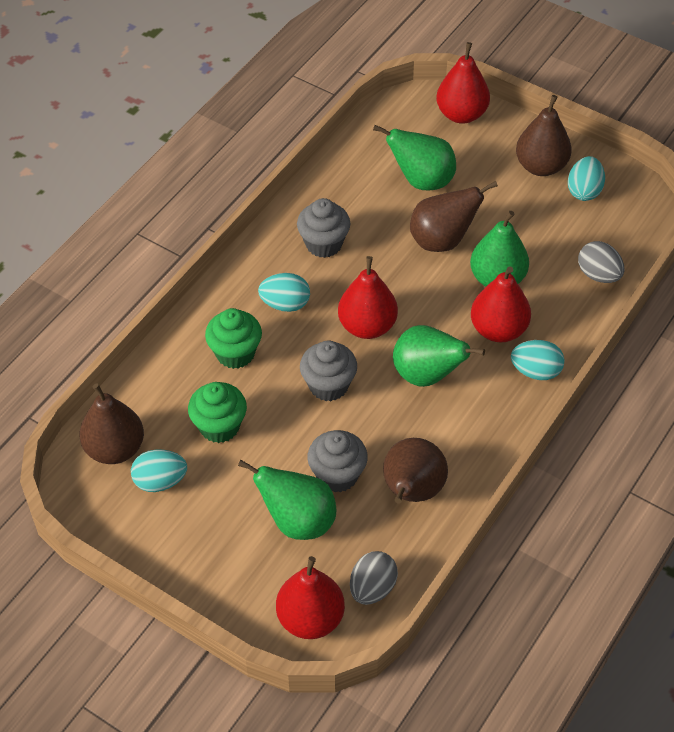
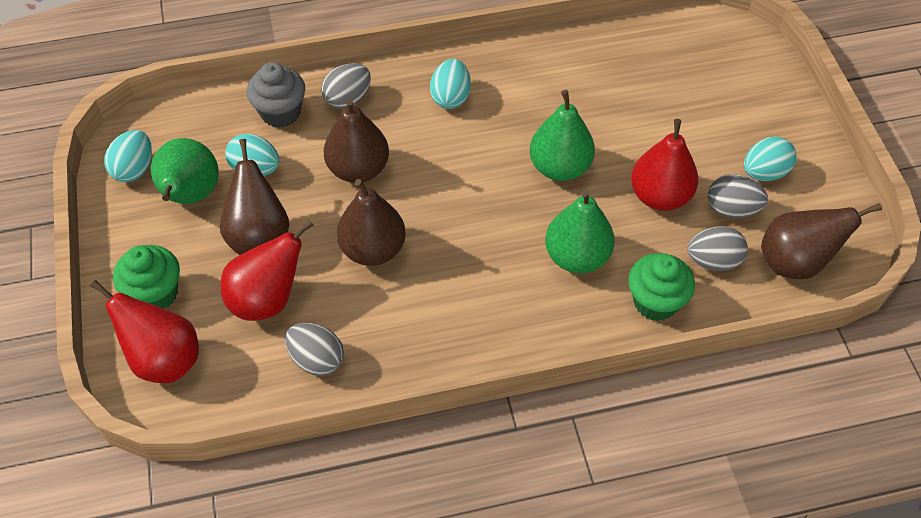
green pear: [238,460,336,540] [373,125,456,190] [393,325,485,387] [470,210,529,287] = 4 -> [151,138,219,204] [530,90,595,181] [545,190,615,273] = 3
grey cupcake: [297,198,350,258] [300,341,357,401] [307,430,368,493] = 3 -> [247,62,305,128] = 1
grey egg: [350,551,398,605] [578,241,625,283] = 2 -> [285,323,344,376] [321,63,371,109] [687,226,748,271] [708,174,768,218] = 4
red pear: [276,556,345,639] [338,256,398,339] [436,42,490,124] [471,266,531,342] = 4 -> [91,280,199,383] [221,220,314,321] [631,119,698,211] = 3

